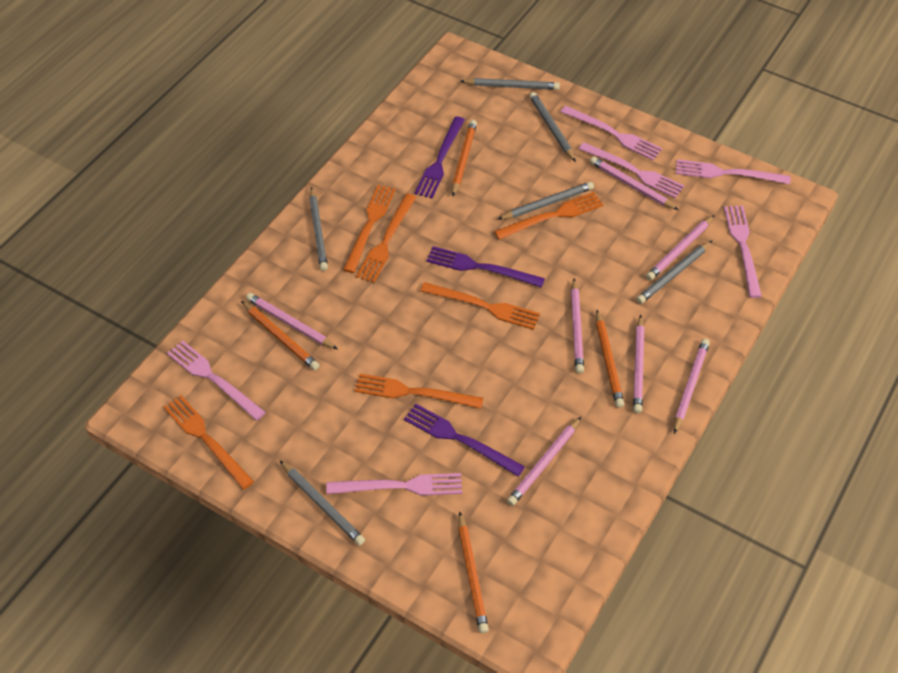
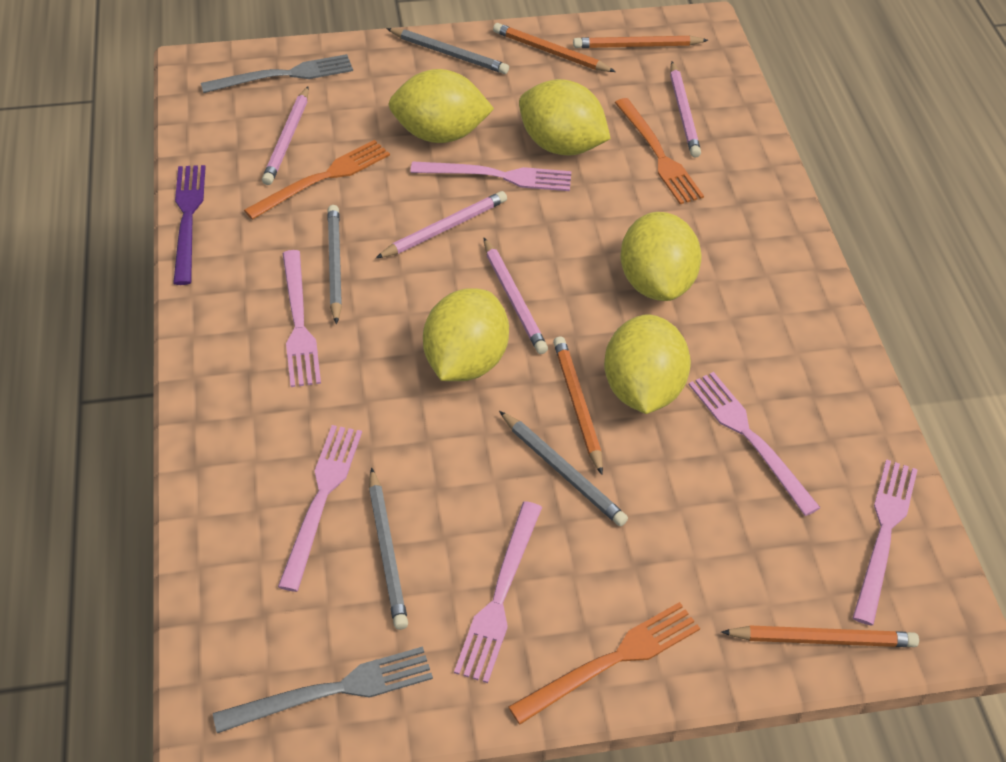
grey fork: none = 0 -> [201,54,353,93] [213,646,433,733] = 2
grey pencil: [280,461,365,546] [309,187,328,271] [461,78,560,90] [497,182,594,220] [529,92,576,162] [636,241,712,304] = 6 -> [327,205,342,325] [369,468,408,630] [386,28,509,74] [499,411,628,526] = 4
orange fork: [164,395,254,490] [343,185,396,273] [355,374,483,409] [356,193,416,283] [420,282,540,330] [494,192,603,240] = 6 -> [244,140,390,220] [508,602,700,724] [615,98,704,204] = 3
pink pencil: [246,293,338,349] [507,417,581,506] [571,278,584,373] [590,156,679,210] [633,315,644,413] [646,215,714,281] [674,339,710,434] = 7 -> [262,86,309,185] [376,191,507,258] [484,238,548,354] [670,62,701,158] = 4
purple fork: [404,404,525,477] [415,116,465,198] [426,246,545,288] = 3 -> [173,165,206,285] = 1
yellow lemon: none = 0 -> [389,69,494,143] [423,288,509,381] [519,79,611,156] [604,314,691,414] [620,212,702,301] = 5

